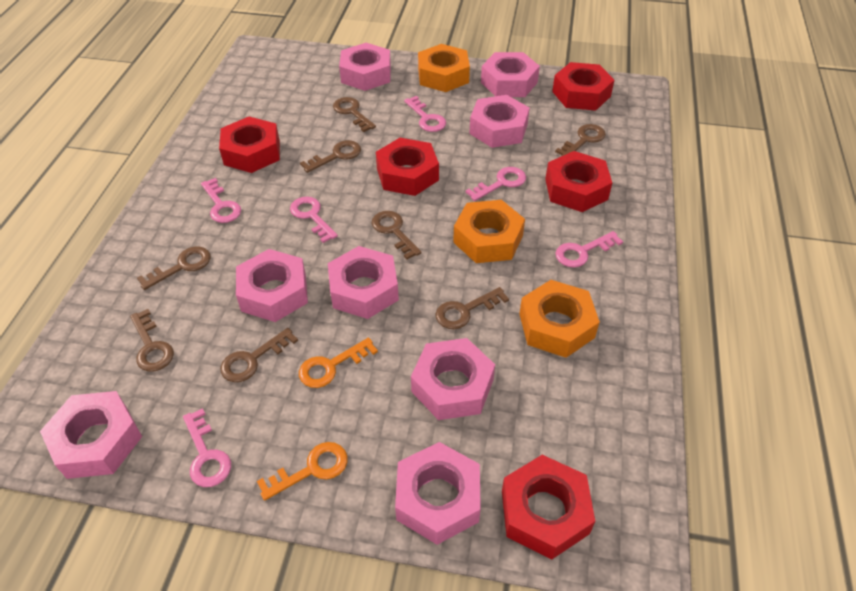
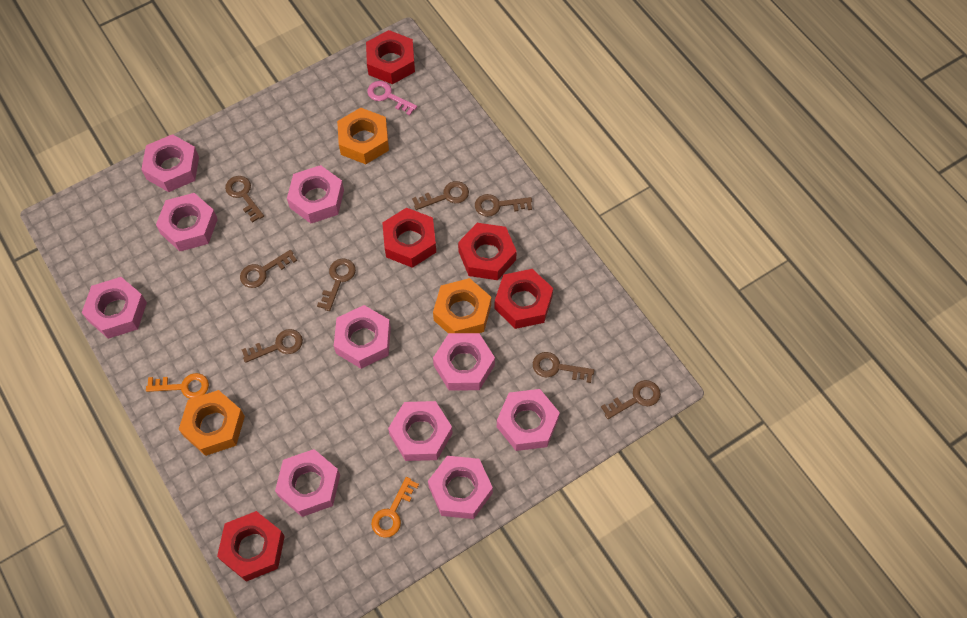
pink key: [183,408,231,487] [201,178,241,223] [290,197,338,243] [404,96,446,132] [466,167,526,201] [555,231,623,268] = 6 -> [367,81,417,116] = 1
pink nut: [40,391,142,479] [236,249,308,322] [328,246,399,319] [339,43,391,91] [395,442,481,545] [411,338,495,420] [469,95,530,148] [481,52,540,97] = 8 -> [82,277,147,339] [141,134,199,192] [156,193,218,251] [275,449,340,517] [287,165,344,223] [334,305,391,369] [388,401,453,461] [428,456,493,519] [433,333,495,390] [497,389,560,451] = 10

